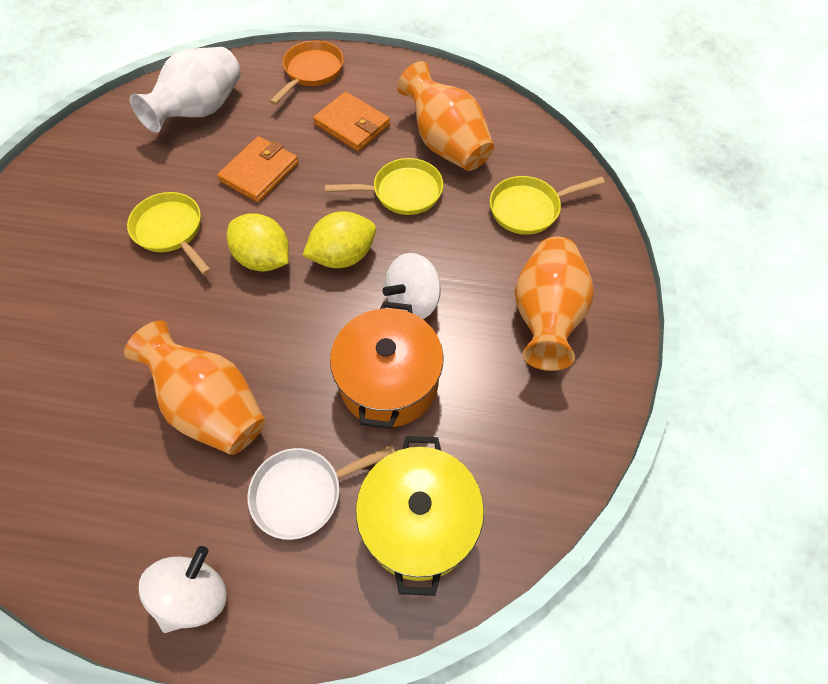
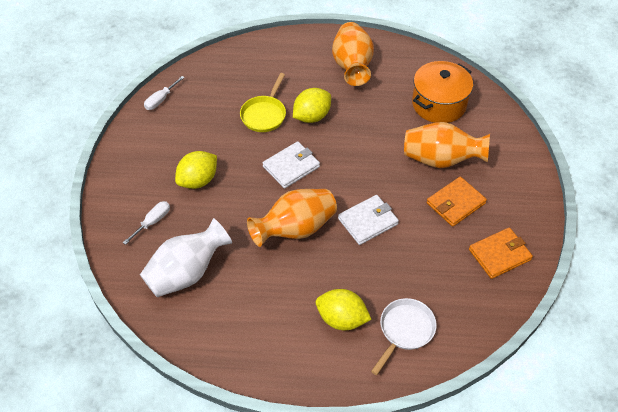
orange pan: [270,40,344,105] = 1 -> none = 0
white screwdriver: none = 0 -> [123,201,170,245] [144,76,185,110] = 2
white spinning top: [139,546,227,633] [383,253,441,319] = 2 -> none = 0
white wallet: none = 0 -> [263,141,320,189] [338,195,399,245] = 2
yellow lemon: [227,213,289,272] [303,211,376,268] = 2 -> [175,151,217,189] [293,88,331,123] [316,289,372,330] = 3
yellow pan: [127,192,211,275] [325,158,443,215] [490,176,605,235] = 3 -> [240,73,286,132] = 1
yellow pot: [356,436,484,596] = 1 -> none = 0

